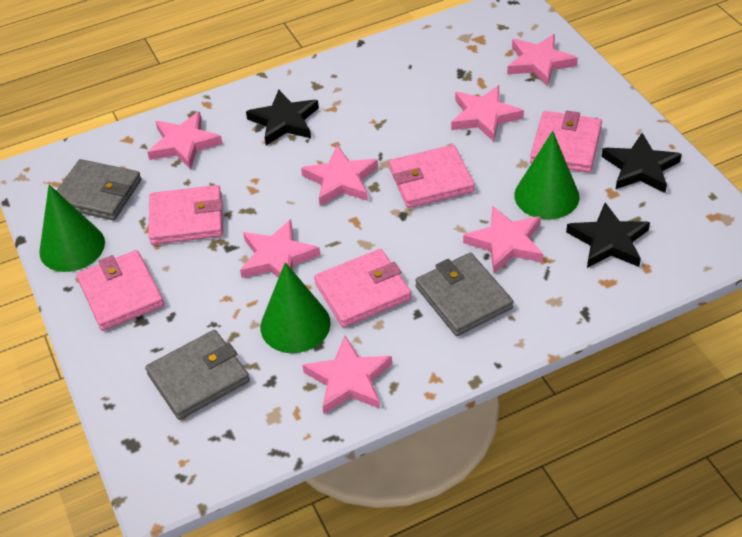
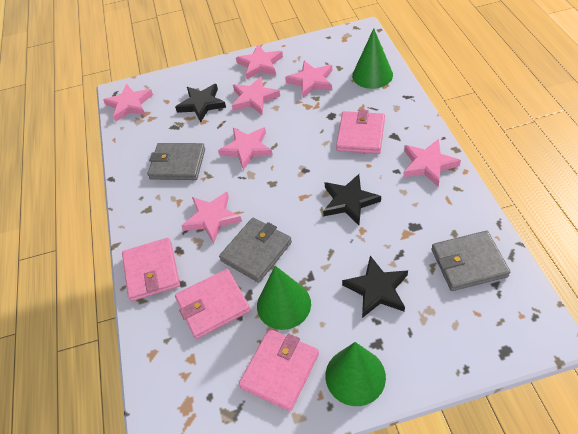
pink wallet: [77,250,164,331] [149,185,223,245] [314,249,411,327] [389,145,475,208] [530,111,602,173] = 5 -> [122,238,180,301] [175,269,250,339] [239,329,319,411] [336,110,385,154] = 4

